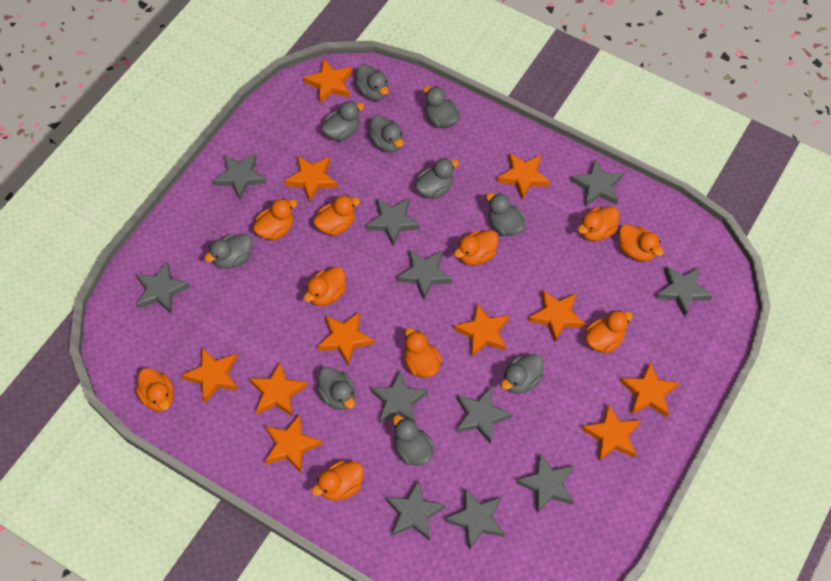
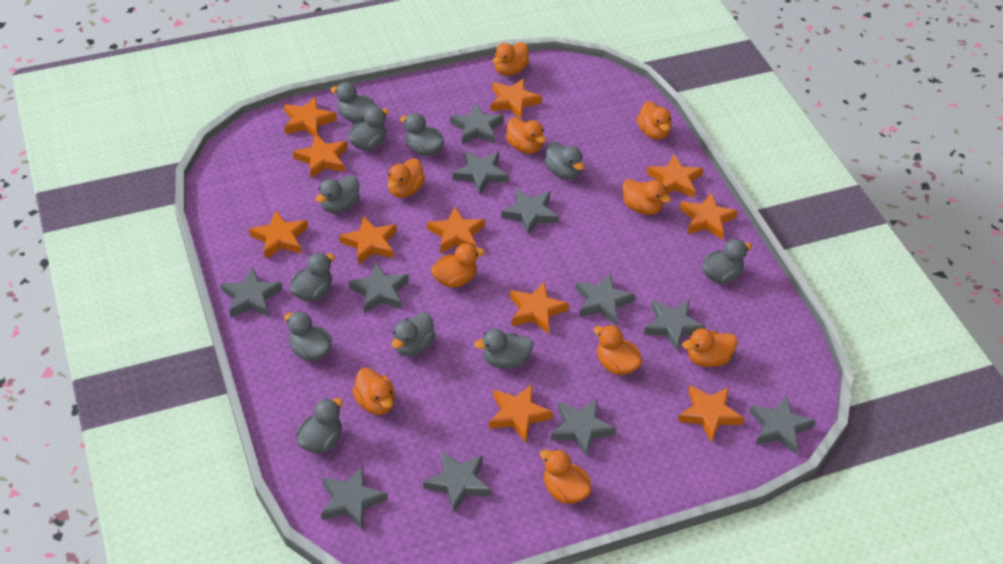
grey duck: [204,234,252,269] [316,367,355,410] [321,101,364,141] [355,64,389,101] [368,115,404,152] [393,415,434,466] [415,158,459,199] [423,86,460,128] [486,193,526,236] [501,354,543,394] = 10 -> [284,311,332,361] [290,253,335,302] [296,398,343,453] [316,175,360,213] [330,82,377,123] [348,107,389,151] [392,312,435,356] [400,113,444,156] [474,329,534,369] [544,142,584,180] [702,239,752,284] = 11

